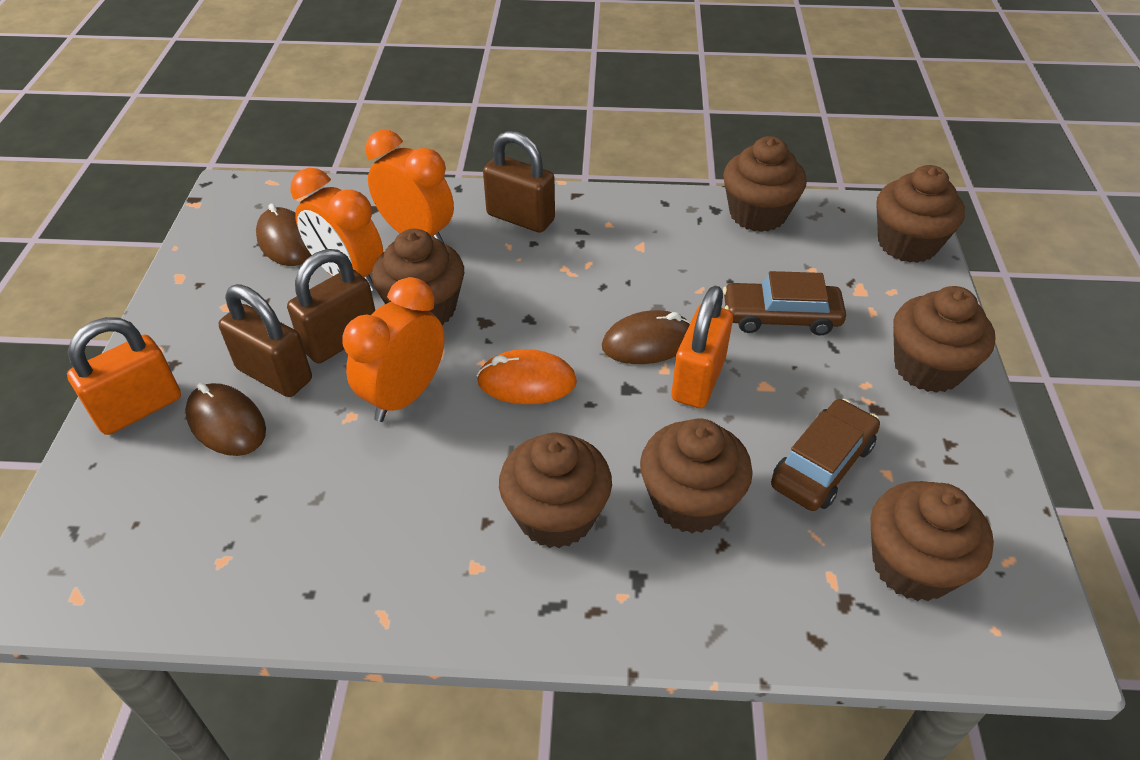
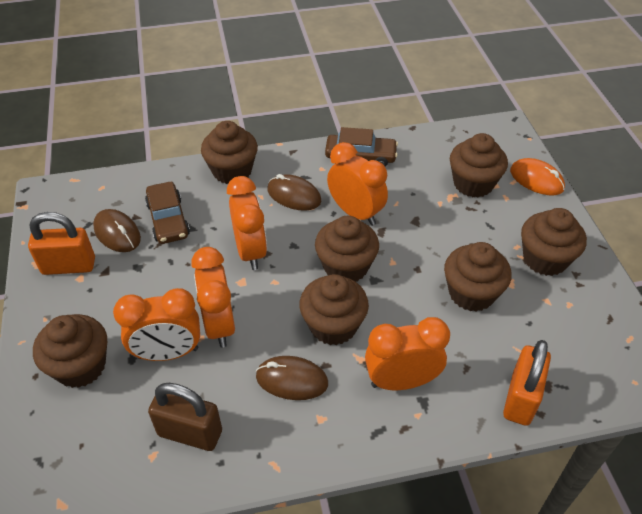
brown padlock: [219,284,312,397] [287,249,375,363] [483,131,555,233] = 3 -> [148,383,222,451] = 1
orange clock: [290,168,384,291] [343,277,445,422] [365,129,454,244] = 3 -> [113,288,200,361] [191,247,235,348] [227,176,267,270] [327,142,388,226] [365,317,450,390] = 5

